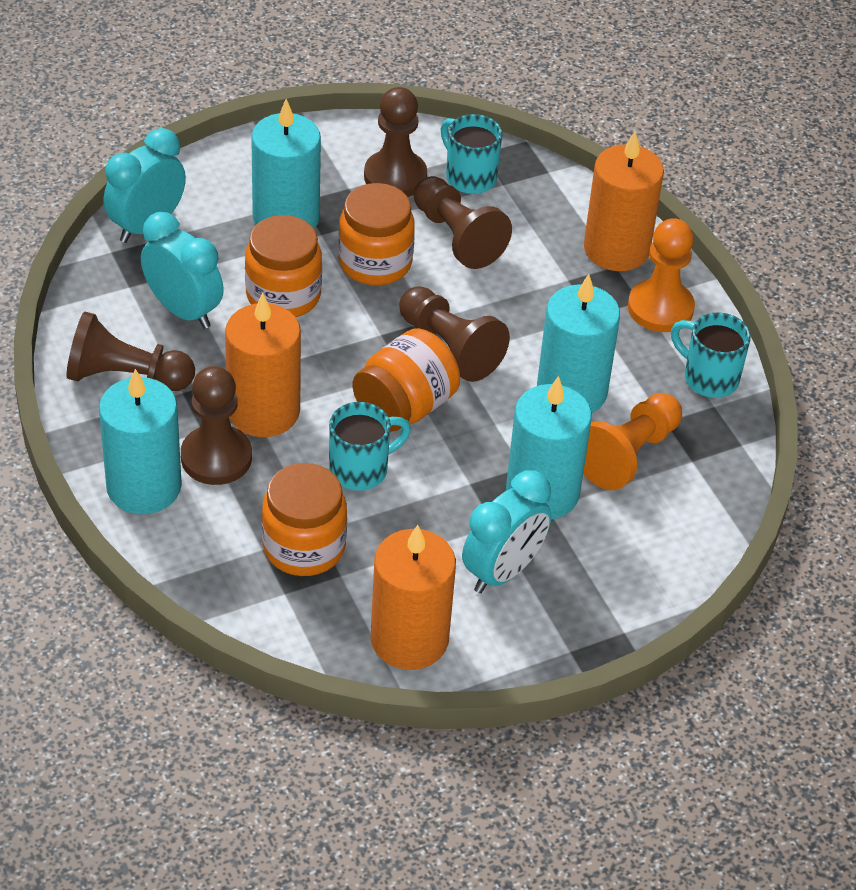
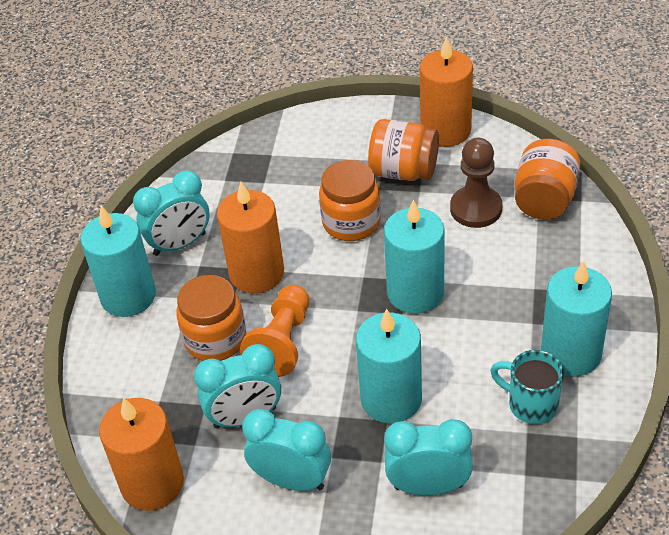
brown pawn: [66,311,195,391] [181,366,252,485] [364,87,427,197] [399,286,510,382] [414,176,512,269] = 5 -> [450,138,502,228] = 1
orange pawn: [583,393,682,490] [628,218,695,332] = 2 -> [240,285,309,377] = 1
turquoise clock: [104,128,186,243] [141,212,224,329] [462,470,552,593] = 3 -> [133,171,210,256] [194,344,281,428] [242,409,331,491] [384,419,473,495] = 4
turquoise mug: [329,402,411,491] [440,114,503,194] [671,312,751,398] = 3 -> [490,350,564,424] = 1

